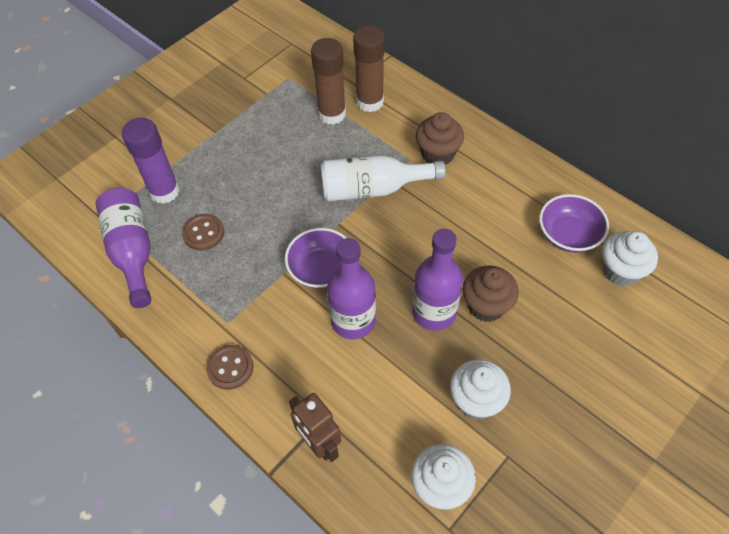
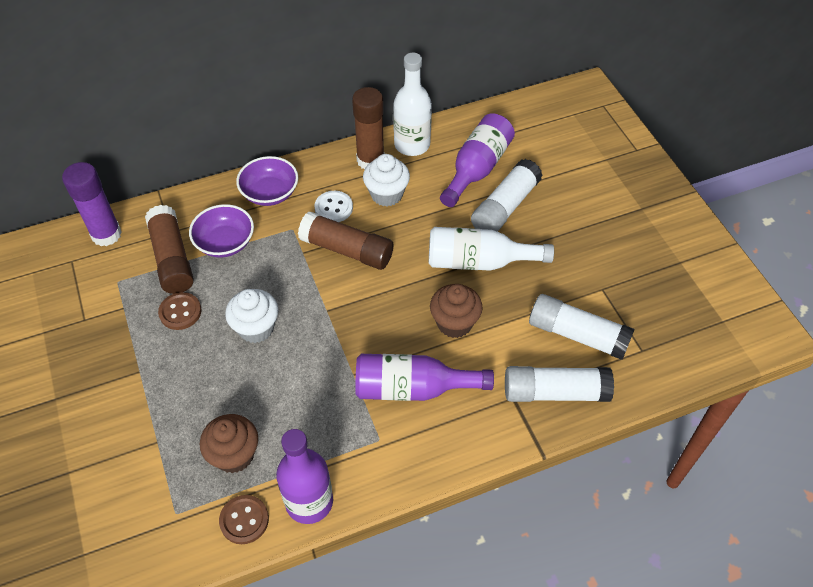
brown glue stick: [311,38,346,125] [353,25,385,112] = 2 -> [145,205,194,294] [298,211,393,270] [352,87,385,169] = 3
brown robot: [289,393,341,462] = 1 -> none = 0
white bottle: [321,155,446,201] = 1 -> [393,53,432,156] [429,227,554,271] = 2
white button: none = 0 -> [314,191,353,222] = 1
white cupcake: [411,444,476,509] [450,359,511,420] [602,231,658,286] = 3 -> [225,289,278,343] [363,154,410,206] = 2
white glue stick: none = 0 -> [471,159,543,232] [505,366,614,402] [529,294,635,360] = 3

